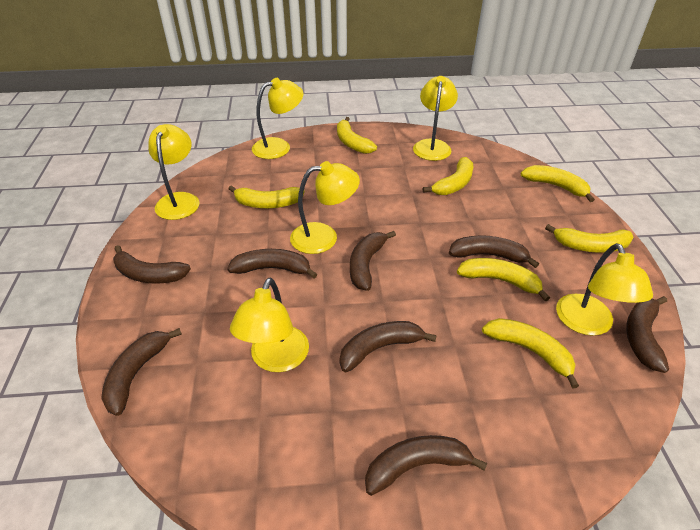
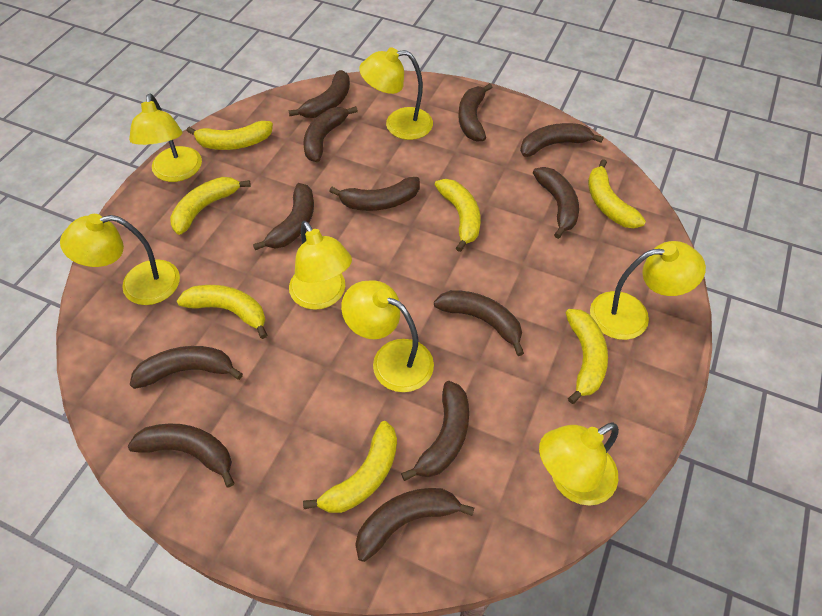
brown banana: [101,328,182,416] [113,245,191,284] [227,249,318,279] [339,321,437,372] [350,231,396,291] [365,435,487,496] [449,235,539,268] [626,296,669,373] = 8 -> [128,424,234,487] [130,346,243,389] [253,183,314,250] [288,70,350,118] [303,106,358,162] [329,177,420,211] [355,488,474,562] [401,381,469,481] [434,290,524,356] [458,83,493,142] [520,123,604,157] [533,167,579,239] = 12
yellow lamp: [148,124,199,220] [230,278,309,372] [252,78,303,159] [290,161,360,254] [413,76,458,161] [556,243,653,336] = 6 -> [60,214,180,305] [129,94,202,182] [289,221,352,310] [341,280,434,392] [359,48,433,140] [539,423,619,506] [590,241,706,340] = 7

